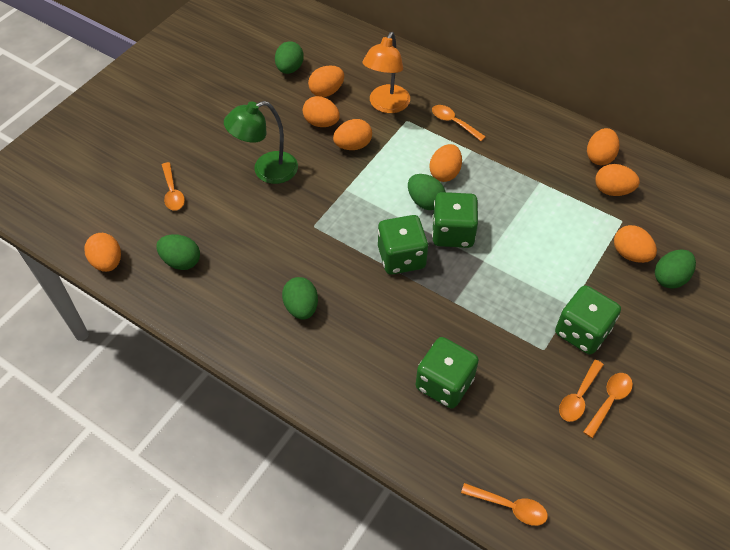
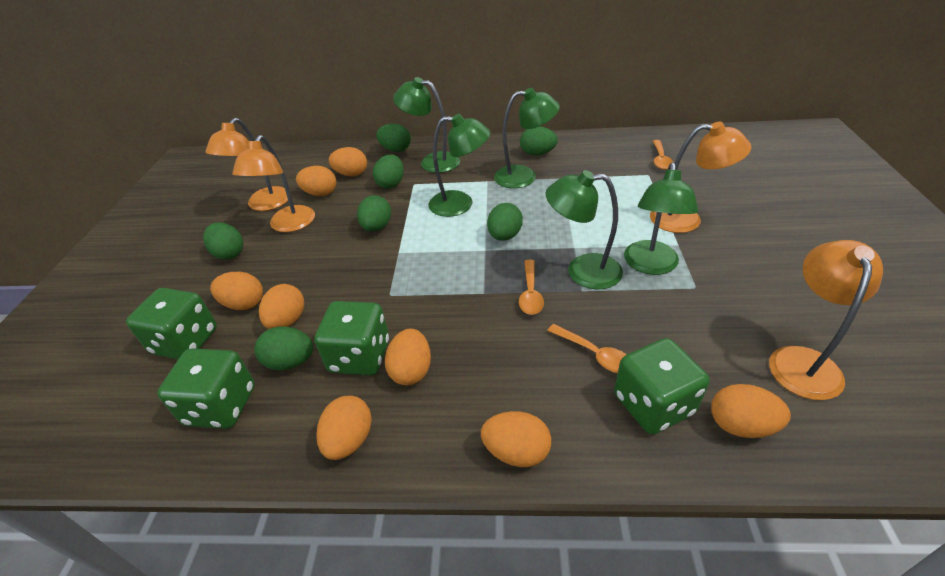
green egg: [156,234,200,270] [275,41,304,74] [282,277,318,320] [408,174,446,210] [655,249,696,289] = 5 -> [203,222,243,260] [254,326,313,370] [357,195,391,232] [373,154,404,189] [376,124,411,152] [487,203,523,241] [520,126,558,156] = 7
green lamp: [224,101,298,184] = 1 -> [393,77,460,173] [428,114,491,217] [494,88,560,188] [546,170,623,289] [624,162,698,275] = 5
orange lamp: [363,32,410,113] = 1 -> [205,118,291,211] [232,135,315,232] [650,122,752,233] [769,240,883,400] = 4
orange spoon: [162,162,185,211] [432,105,486,141] [461,483,548,526] [559,360,604,422] [583,373,633,438] = 5 -> [519,260,544,315] [547,324,627,373] [653,140,673,170] = 3

